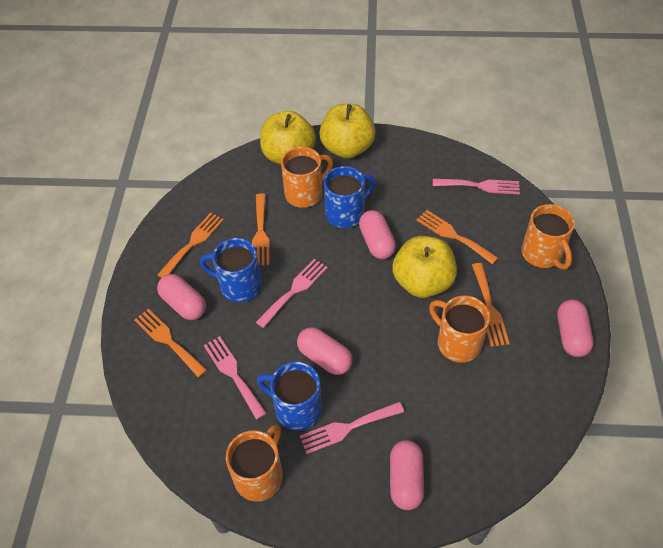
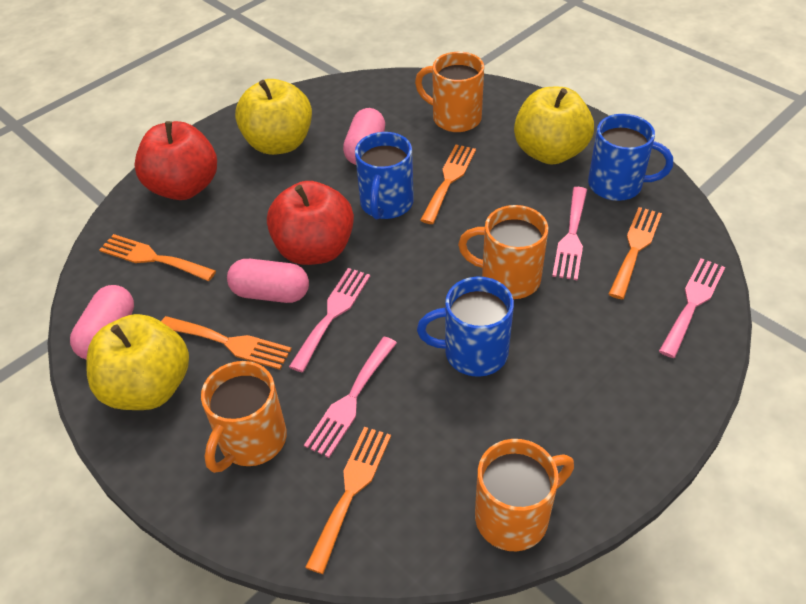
pink capsule: [157,274,206,320] [297,327,353,375] [359,210,396,259] [390,440,424,510] [557,299,593,357] = 5 -> [70,285,134,360] [227,259,309,303] [343,108,385,165] = 3
red apple: none = 0 -> [134,121,217,200] [267,181,354,265] = 2

